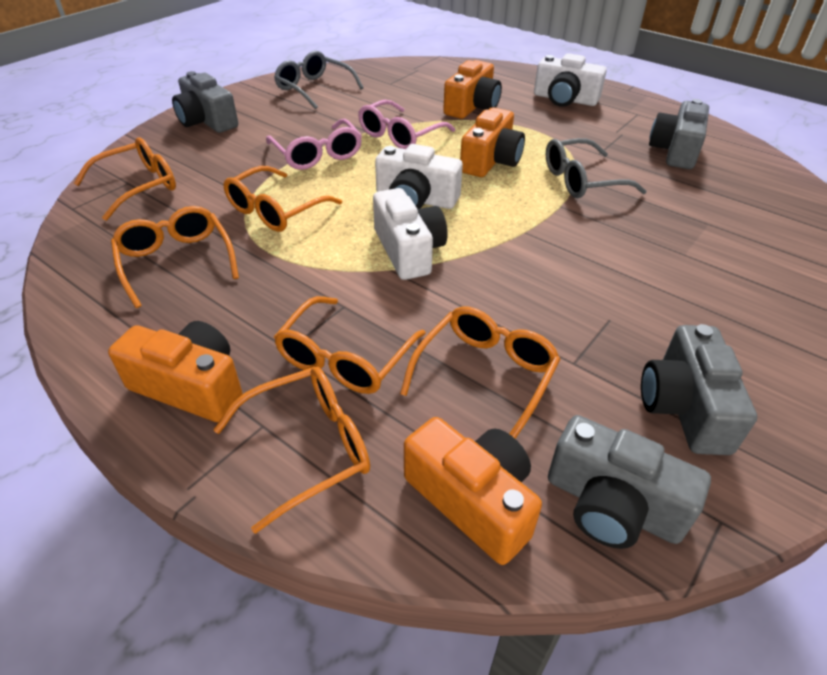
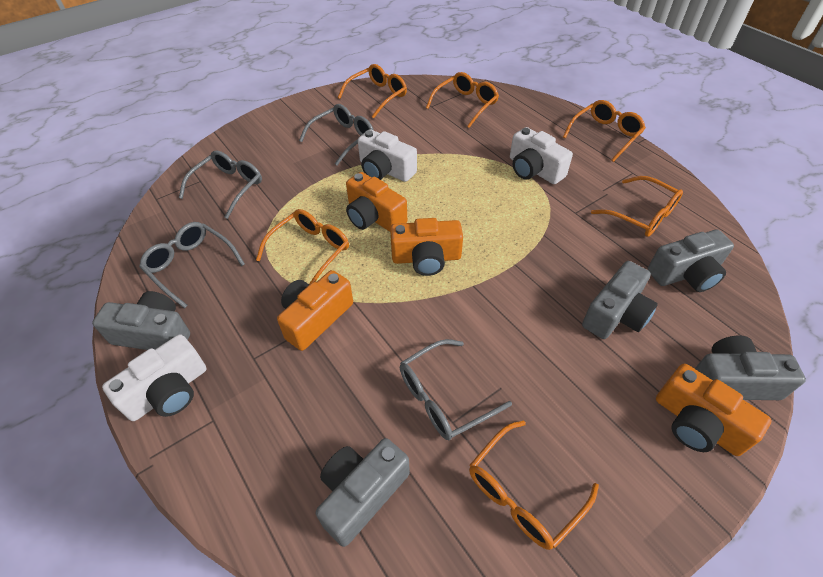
grey camera: [172,71,238,133] [548,415,711,549] [641,324,757,455] [649,99,709,169] = 4 -> [92,291,190,350] [316,438,410,547] [582,261,658,339] [648,229,734,292] [695,335,806,400] = 5
grey glasses: [274,51,364,109] [546,138,647,198] = 2 -> [139,222,245,309] [179,150,262,219] [299,104,374,165] [400,339,512,440] = 4
pink glasses: [266,119,362,170] [358,100,455,149] = 2 -> none = 0

